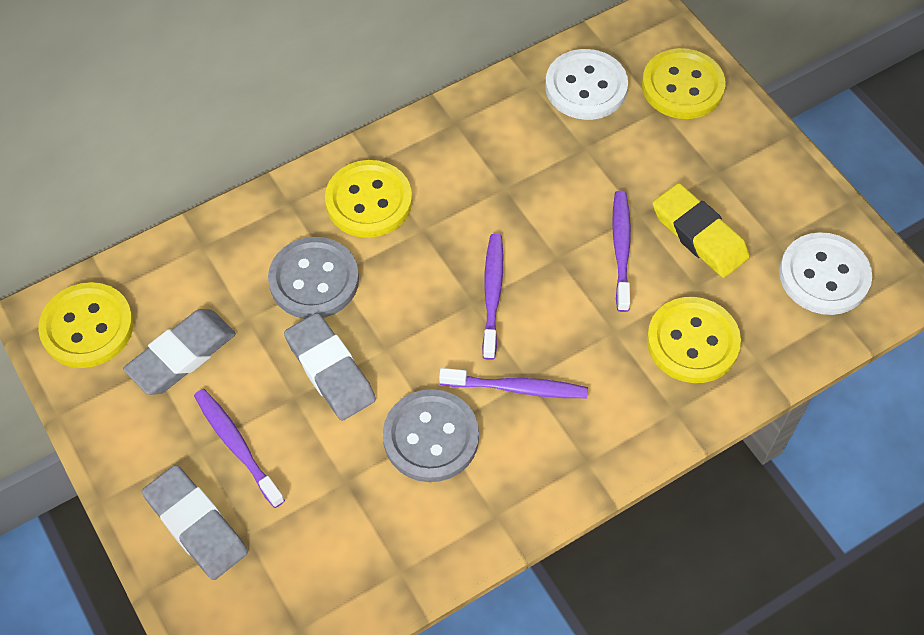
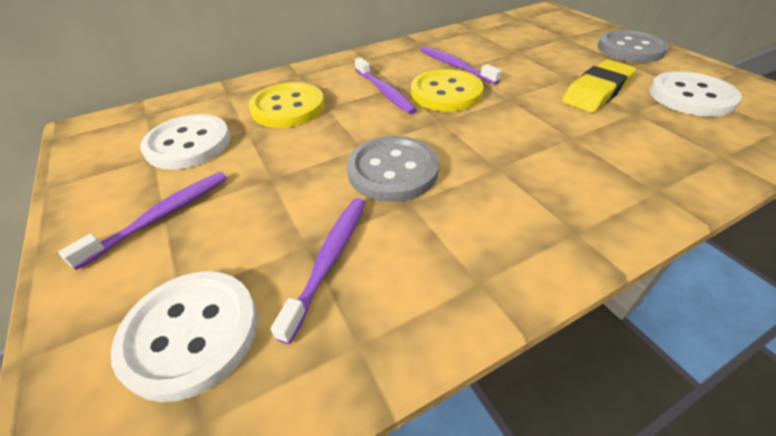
grey eraser: [123,309,236,395] [142,465,248,580] [284,313,376,421] = 3 -> none = 0
white button: [545,49,628,120] [779,232,872,315] = 2 -> [111,271,258,402] [140,114,230,170] [650,71,742,117] = 3
yellow button: [38,282,134,368] [325,160,412,238] [642,48,726,119] [647,297,741,383] = 4 -> [249,82,325,128] [411,69,484,112] = 2

